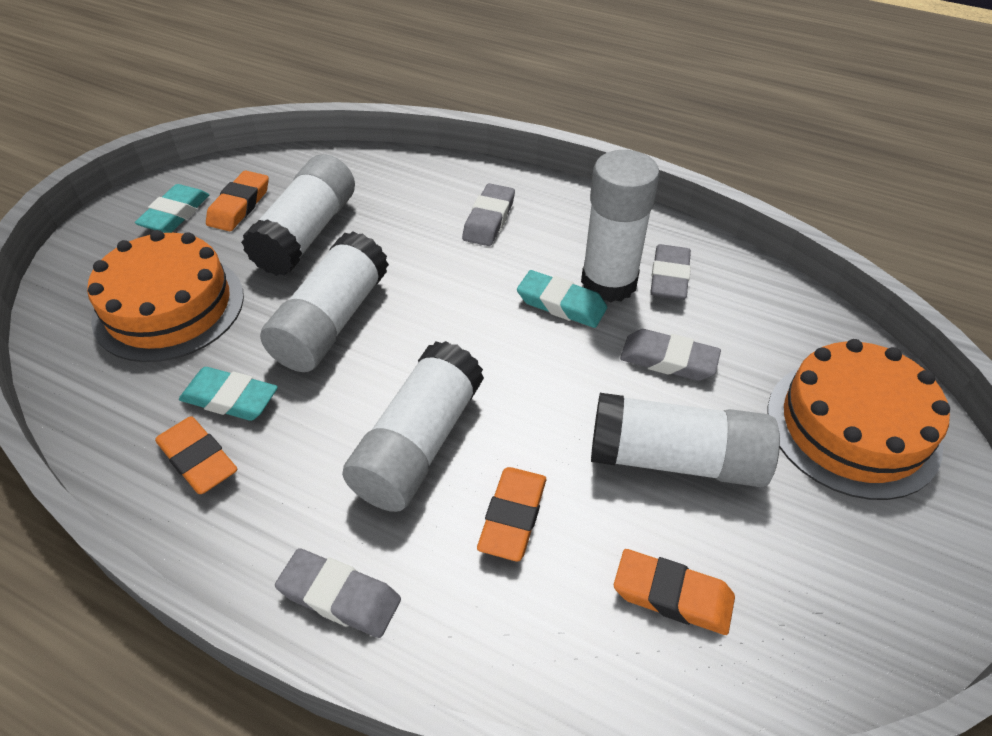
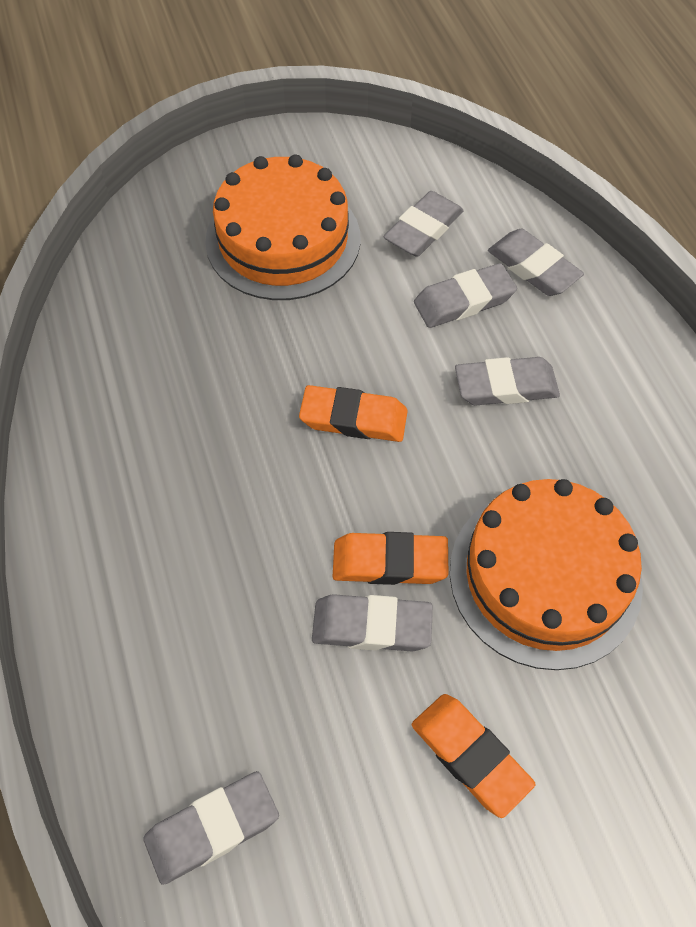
grey eraser: [275,548,401,638] [462,183,515,246] [620,329,721,381] [650,244,691,300] = 4 -> [143,771,279,885] [312,594,433,652] [383,191,464,257] [414,263,517,328] [455,357,560,405] [488,229,584,296] = 6
orange eraser: [155,416,237,494] [206,171,269,231] [477,467,546,561] [614,549,735,635] = 4 -> [299,385,408,442] [333,532,448,585] [412,694,535,818] = 3
turquoise eraser: [135,184,209,233] [179,367,278,421] [517,270,607,328] = 3 -> none = 0
white glue stick: [241,154,355,276] [260,231,389,372] [342,341,484,512] [581,150,660,303] [591,393,780,487] = 5 -> none = 0

